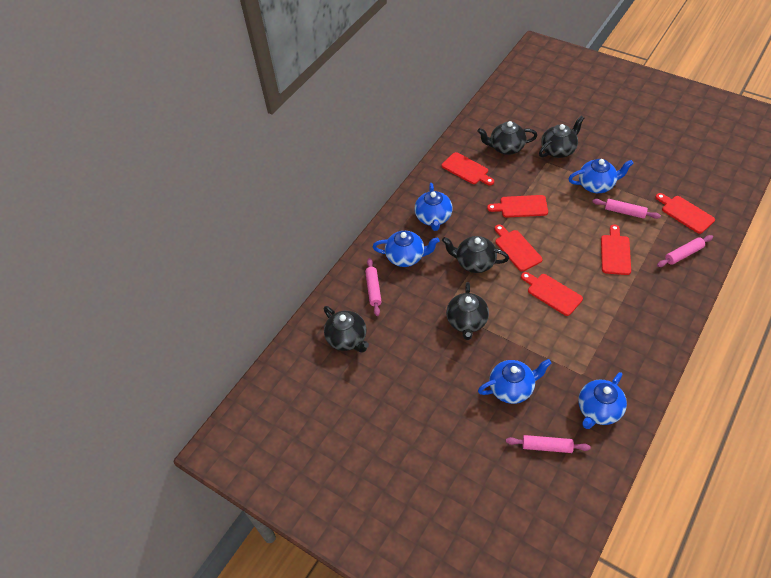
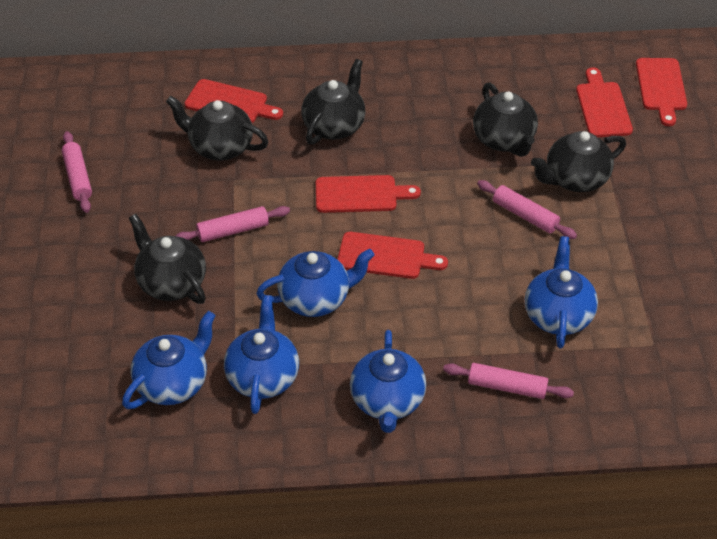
red cutting board: [442,152,494,185] [487,195,548,218] [495,224,543,272] [521,272,583,316] [601,224,631,275] [655,193,715,234] = 6 -> [185,79,283,123] [316,175,421,213] [337,232,448,279] [576,67,633,137] [636,58,687,126] = 5

